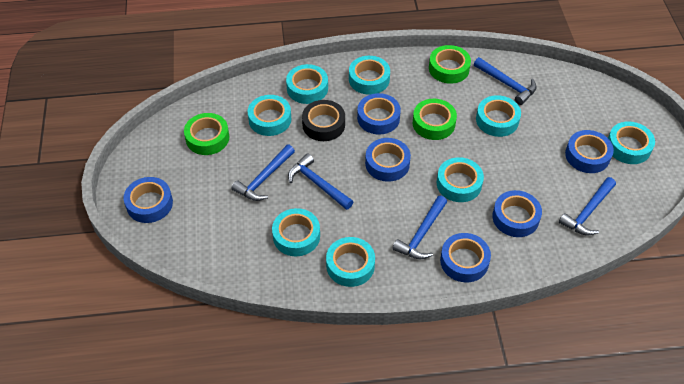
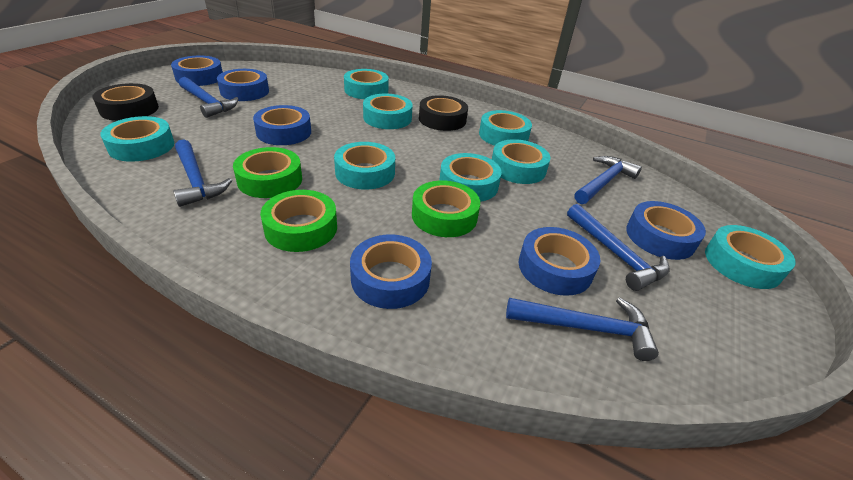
black tape: [302,100,345,141] = 1 -> [93,83,159,121] [419,95,468,131] = 2

